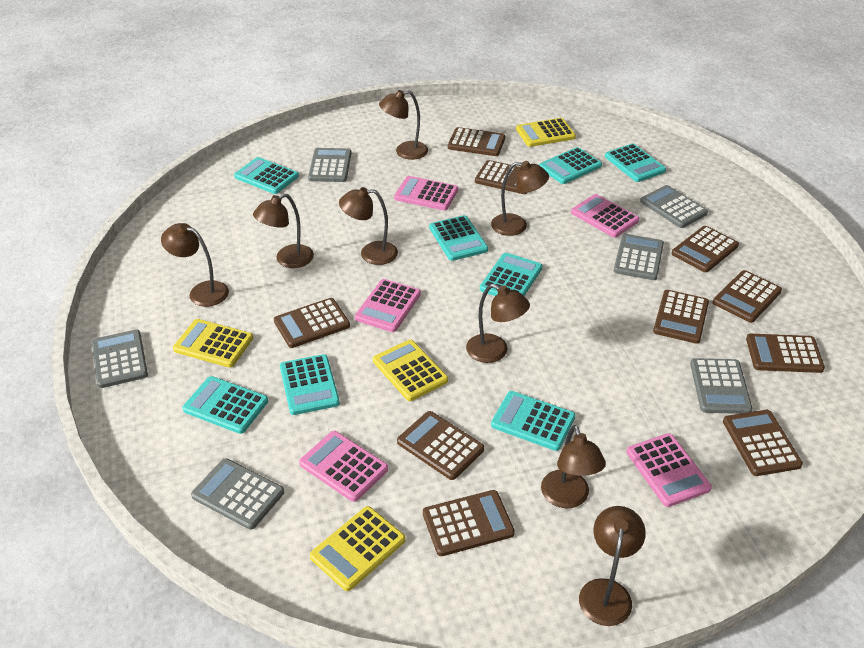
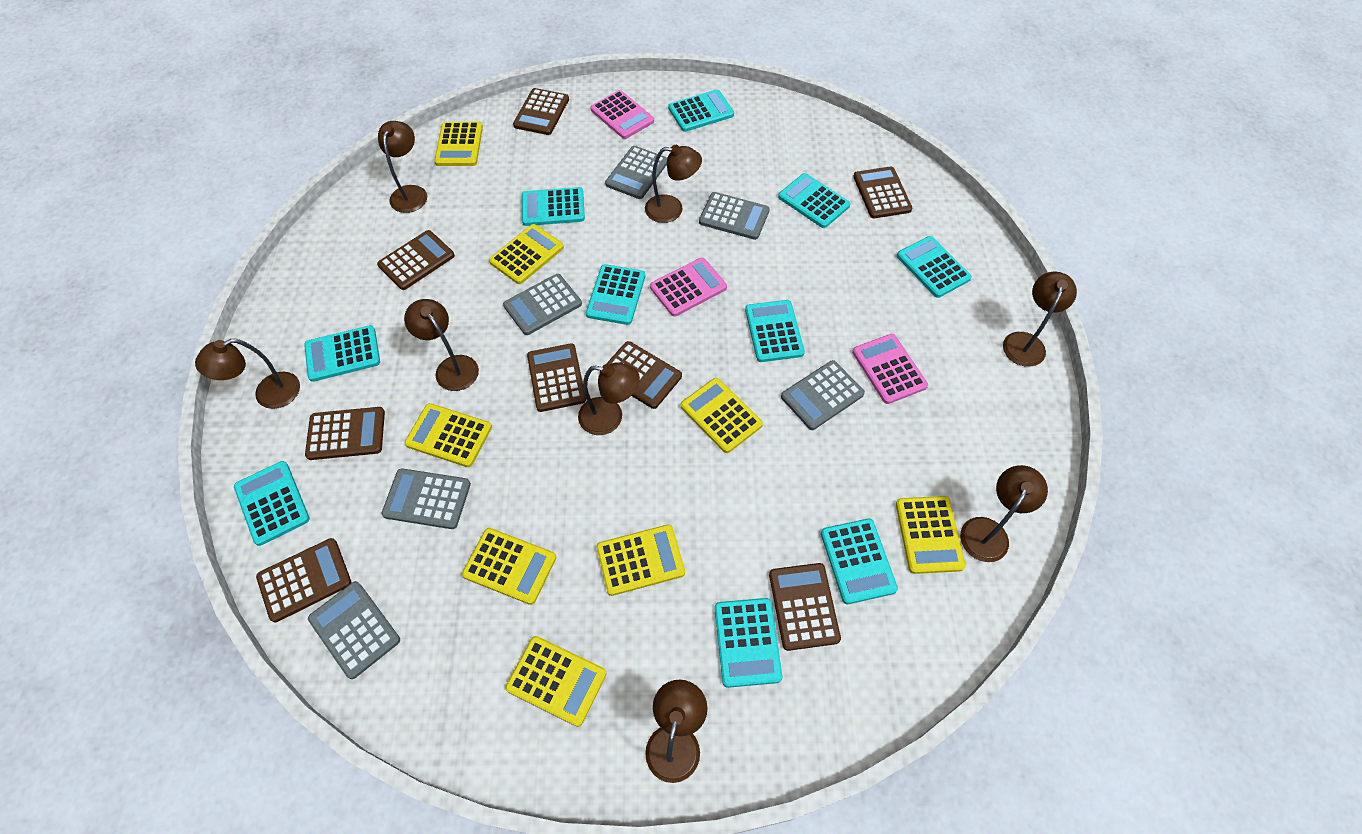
brown calculator: [274,298,350,348] [397,411,484,480] [423,490,515,556] [448,127,505,156] [475,160,527,194] [653,290,709,344] [671,226,739,272] [713,270,782,323] [723,410,803,476] [746,334,825,373] = 10 -> [256,538,351,622] [305,407,385,460] [377,230,455,290] [513,88,569,135] [527,343,586,412] [600,341,682,409] [769,563,841,651] [853,166,912,218] = 8
pink calculator: [299,431,388,502] [355,279,421,332] [394,176,458,211] [571,194,639,238] [627,433,712,507] = 5 -> [590,90,654,139] [650,257,727,317] [852,334,928,404] = 3
turquoise calculator: [182,376,268,434] [234,157,299,194] [280,354,340,415] [429,215,488,261] [480,253,542,296] [491,391,575,451] [539,147,602,184] [605,143,666,182] = 8 -> [234,461,310,546] [304,325,380,382] [522,187,585,226] [586,264,645,325] [668,89,734,132] [714,598,782,688] [745,300,805,362] [778,173,850,228] [821,518,898,604] [897,236,972,298] = 10
yellow calculator: [173,319,253,368] [310,506,405,591] [373,340,448,401] [516,118,576,147] = 4 -> [405,403,492,467] [434,122,483,166] [462,528,556,605] [489,224,564,284] [505,636,607,727] [596,524,685,596] [681,378,763,453] [896,496,966,574] = 8

